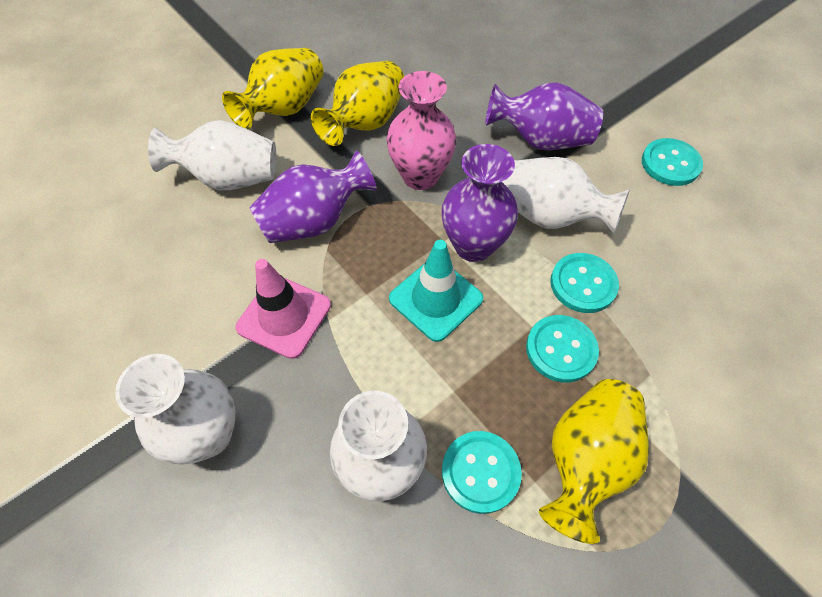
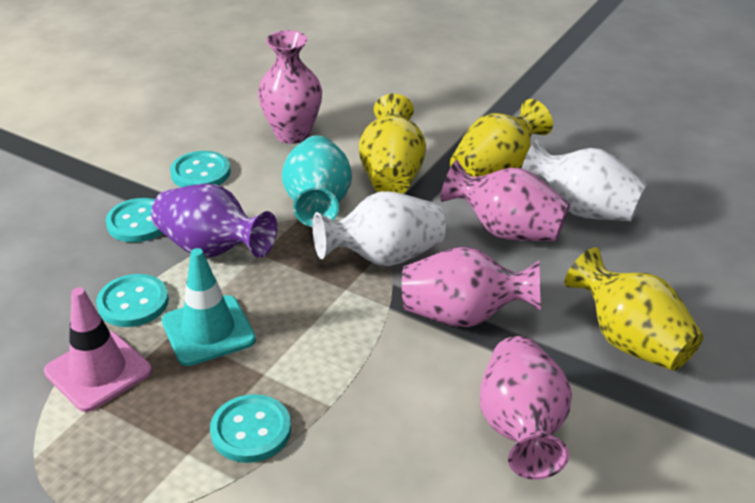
pink vase: [386,71,457,190] = 1 -> [258,30,322,144] [402,247,541,328] [441,160,570,241] [480,336,572,480] = 4
purple vase: [249,150,377,243] [441,144,518,262] [485,82,603,150] = 3 -> [151,183,277,258] = 1
turquoise vase: none = 0 -> [282,135,352,227] = 1
white vase: [115,354,235,465] [148,120,276,190] [330,391,427,501] [502,157,630,234] = 4 -> [313,191,446,266] [522,139,647,221] = 2

